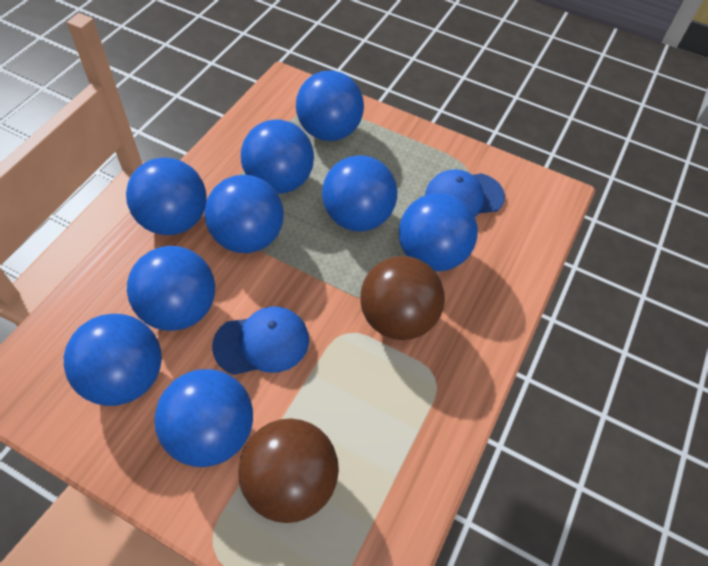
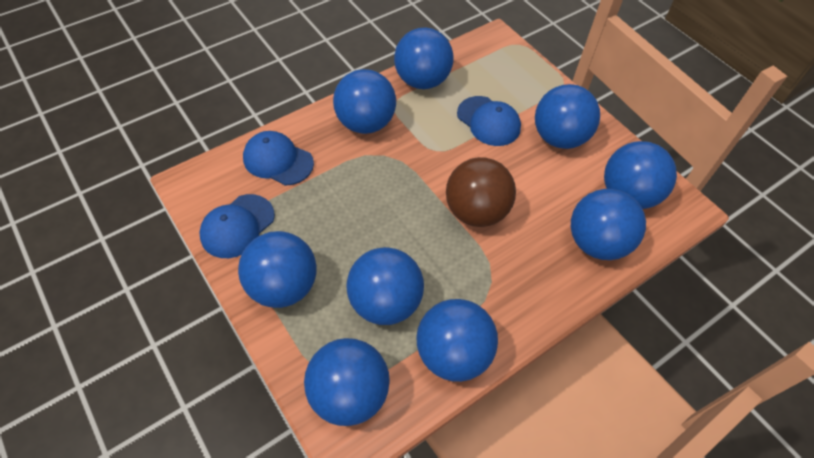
blue cap: [212,306,309,375] [425,169,505,217] = 2 -> [199,194,275,258] [243,131,314,186] [457,96,521,146] = 3
brown ball: [238,418,339,523] [361,256,445,340] = 2 -> [446,157,516,227] = 1

